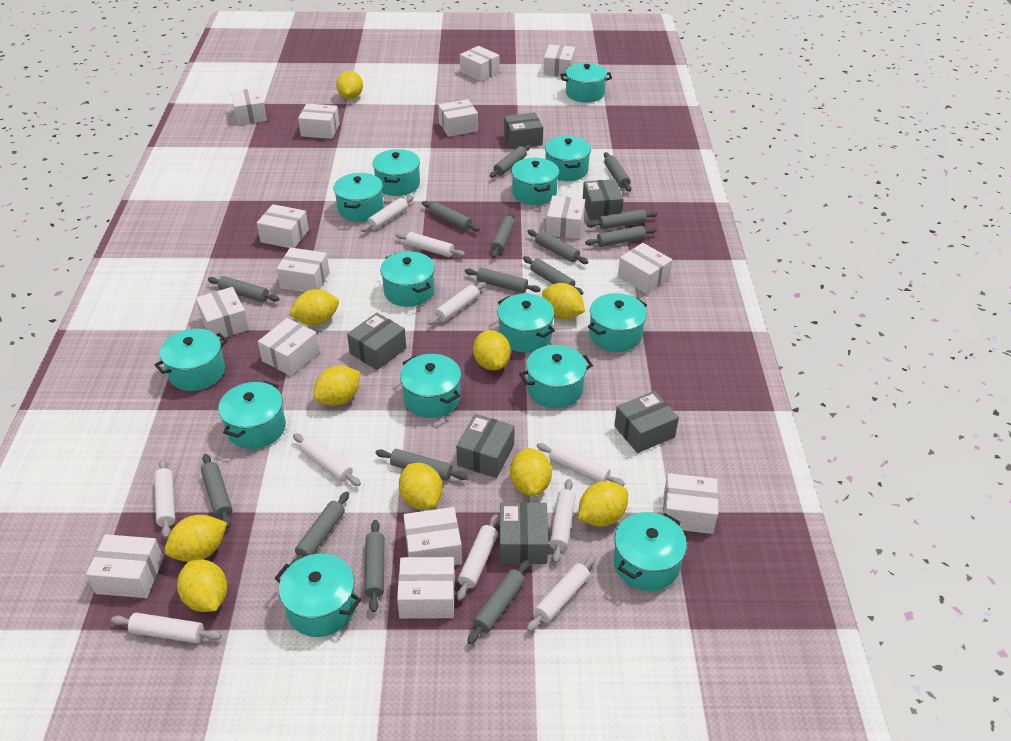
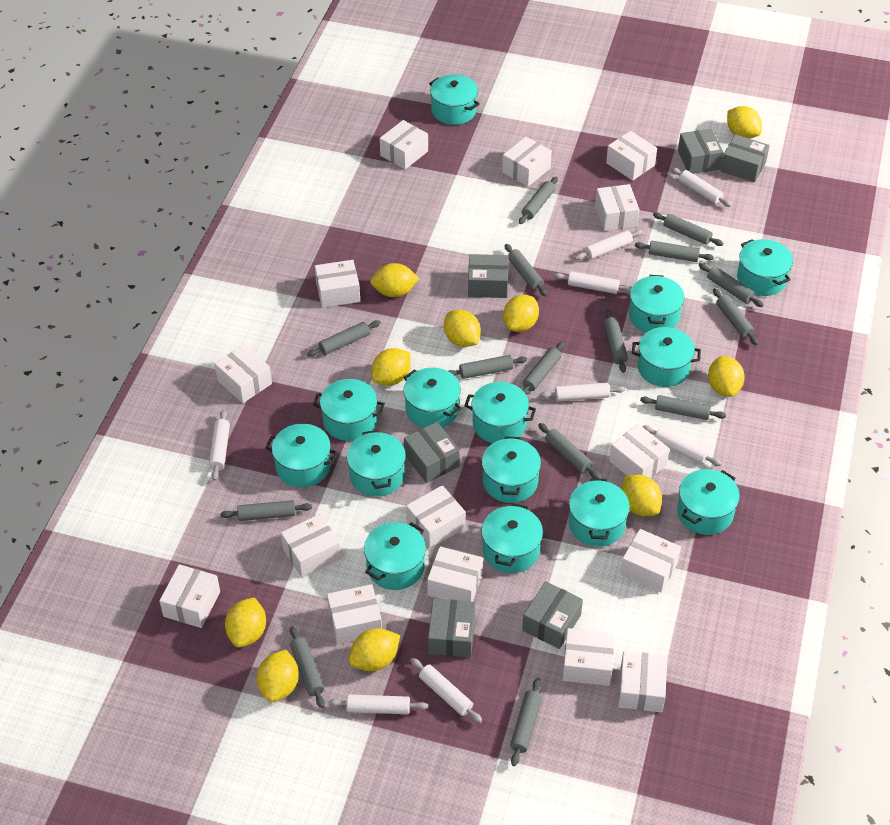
white rolling pin: [111,613,221,643] [154,459,175,538] [293,433,361,486] [361,196,414,232] [395,232,465,257] [428,282,486,325] [457,514,499,601] [527,555,596,632] [537,443,625,486] [549,479,576,563] = 10 -> [209,410,230,481] [328,694,428,714] [410,658,482,723] [540,383,625,401] [554,271,632,294] [575,230,643,260] [643,425,722,466] [671,167,732,207] = 8

